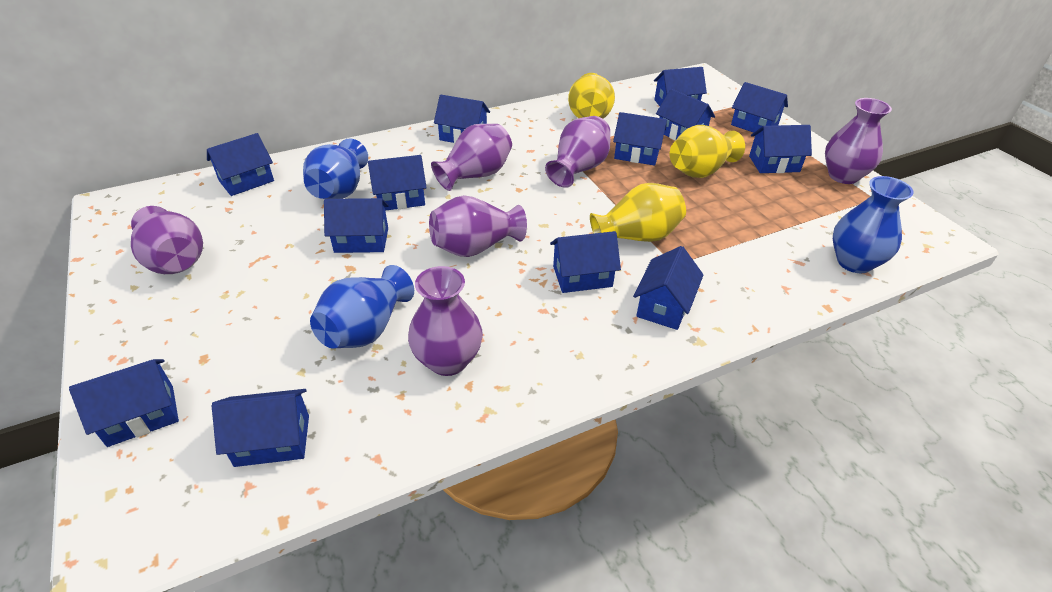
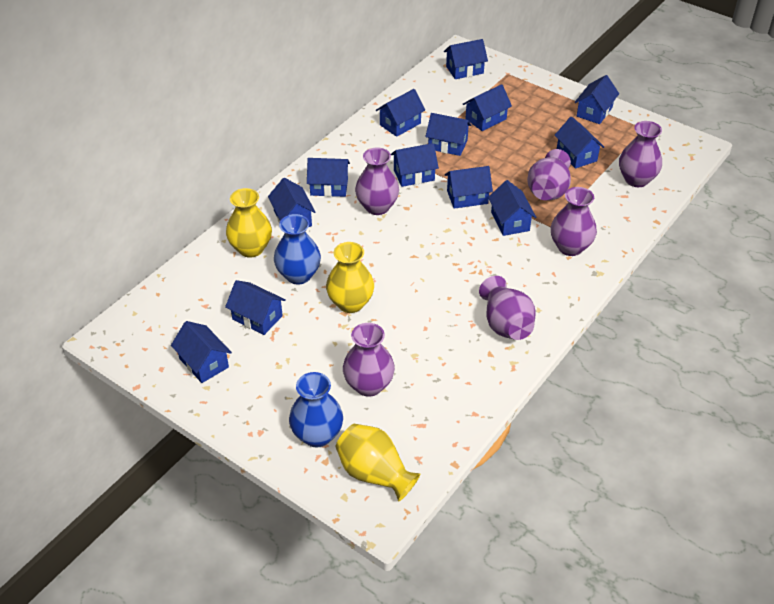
blue vase: [303,138,368,199] [310,265,414,348] [833,176,914,273] = 3 -> [274,214,321,285] [289,372,343,447] = 2

